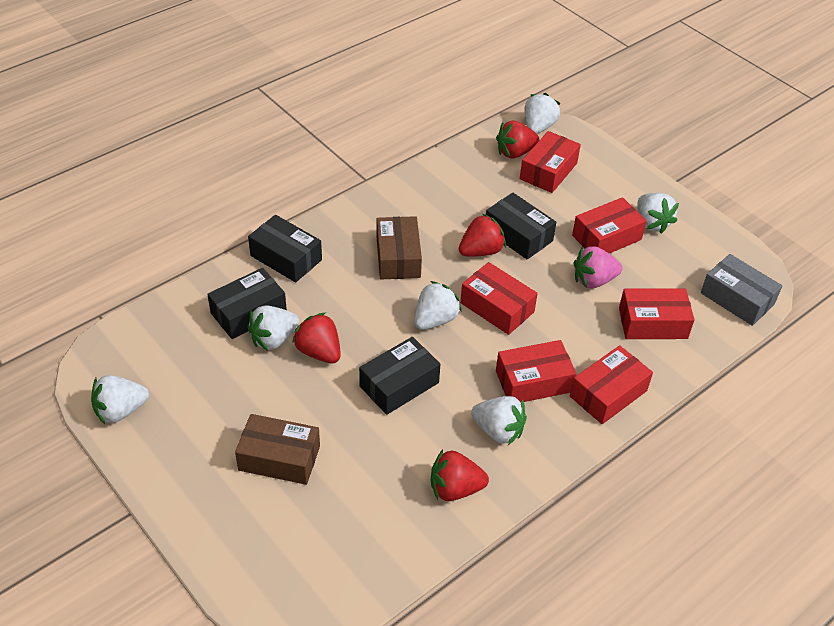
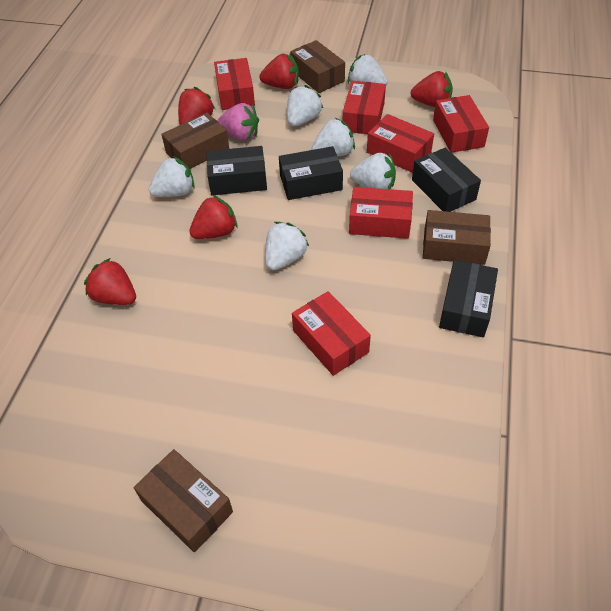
brown box: [235,414,320,485] [377,216,422,279] = 2 -> [134,449,233,552] [161,113,229,169] [290,40,345,93] [423,210,491,265] = 4
grey box: [701,254,782,326] = 1 -> none = 0
red strawberry: [292,313,341,363] [431,450,489,501] [459,214,506,257] [496,121,539,159] = 4 -> [84,258,136,305] [178,87,215,125] [189,195,237,239] [259,54,299,89] [411,71,453,107] = 5

